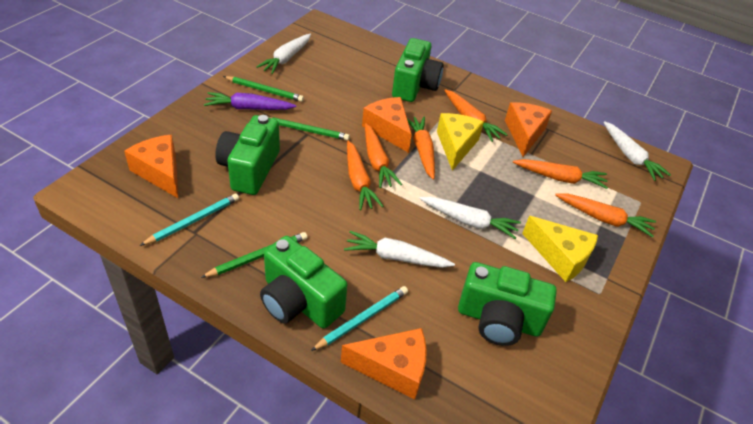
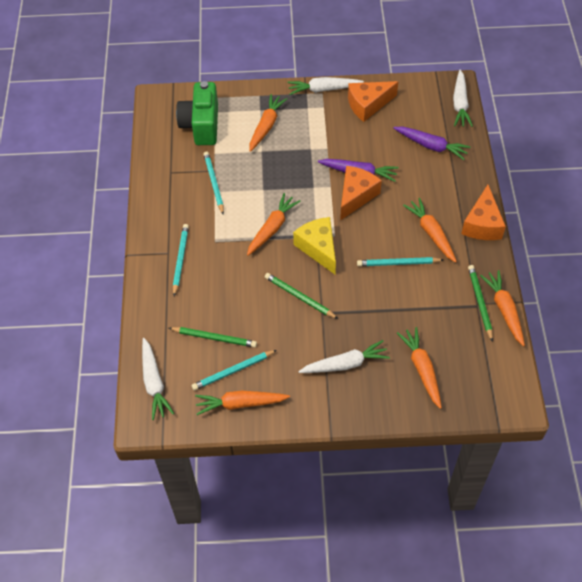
green camera: [215,115,280,195] [260,236,347,328] [392,38,444,102] [458,262,557,346] = 4 -> [176,81,218,145] = 1
orange cheese: [124,135,178,198] [341,328,427,400] [362,97,412,153] [505,102,552,157] = 4 -> [340,166,382,221] [348,81,398,122] [461,185,506,240] = 3
purple carrot: [204,92,296,110] = 1 -> [318,159,399,182] [393,127,471,160] = 2
turquoise pencil: [140,194,239,246] [311,286,408,351] = 2 -> [173,224,189,296] [192,350,277,390] [203,151,224,214] [357,257,443,266] = 4
yellow cheese: [437,113,484,171] [522,216,598,282] = 2 -> [293,217,336,274] = 1

